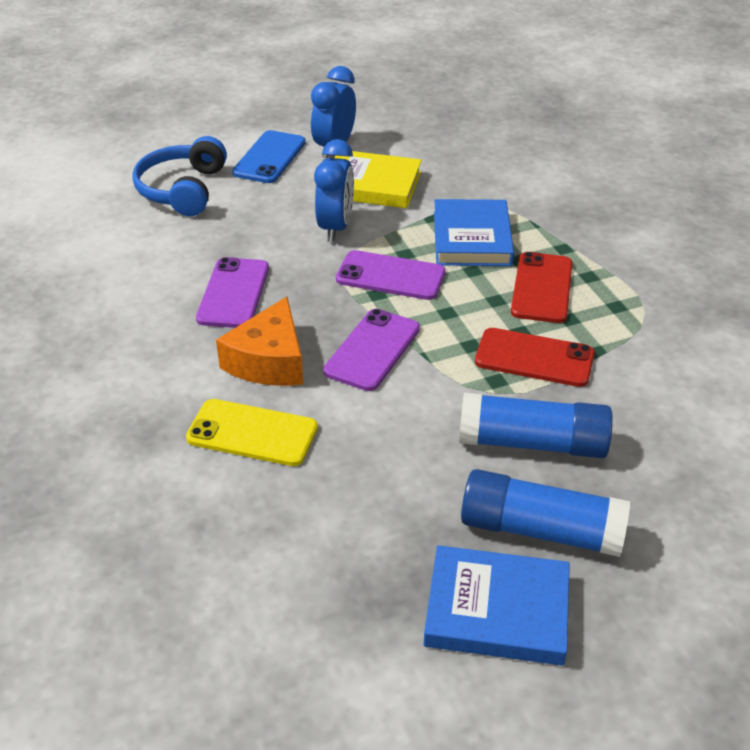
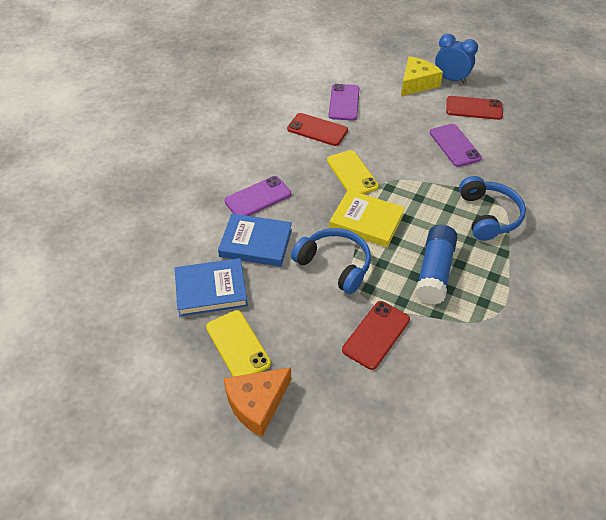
blue clock: [311,66,356,158] [314,139,354,242] = 2 -> [435,34,478,84] = 1
blue glue stick: [459,393,613,458] [461,469,630,557] = 2 -> [415,225,458,305] = 1
blue headphones: [132,136,227,216] = 1 -> [291,228,371,294] [459,176,526,241] = 2
blue phone: [232,130,306,183] = 1 -> none = 0
red phone: [475,328,595,387] [511,252,572,323] = 2 -> [287,113,348,146] [342,301,410,370] [446,96,503,120] = 3
yellow cheese: none = 0 -> [401,56,443,96] = 1
yellow phone: [186,399,318,466] = 1 -> [206,310,271,377] [327,150,379,194] = 2

